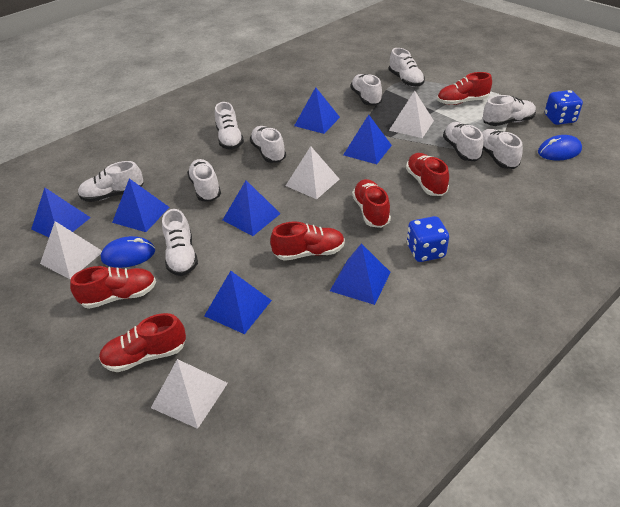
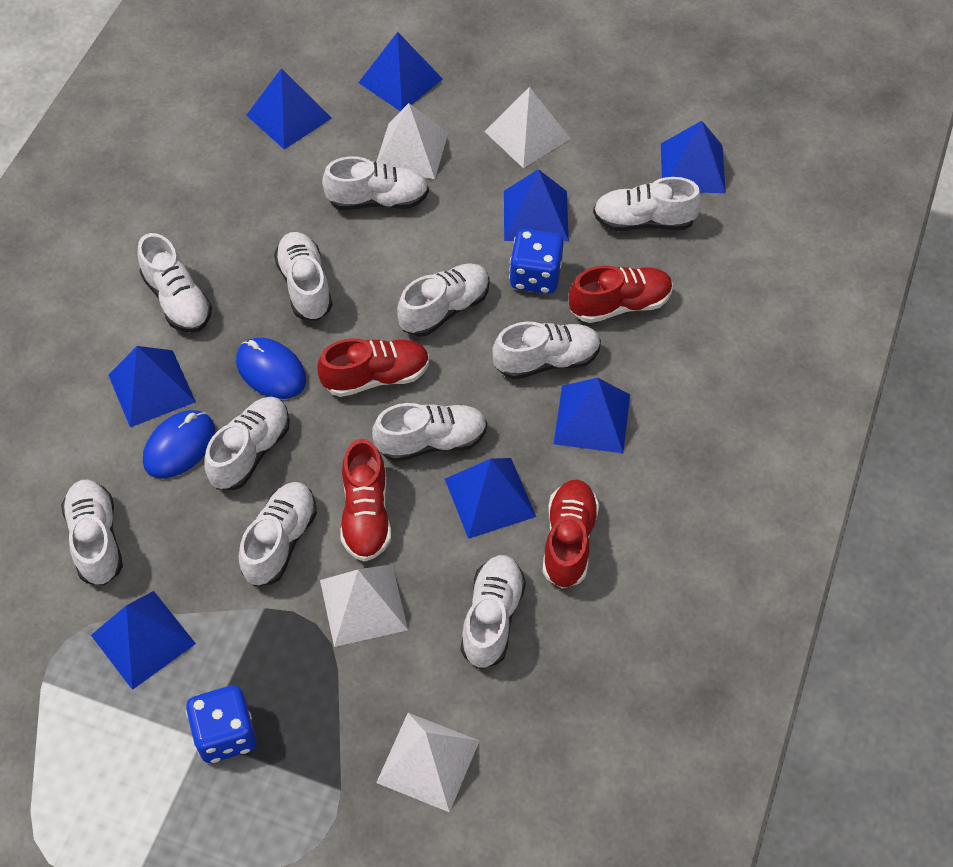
blue pyramid: [31,187,91,237] [112,178,169,232] [204,271,272,334] [223,180,281,236] [294,87,340,134] [330,243,391,305] [343,115,392,164] = 7 -> [91,591,196,690] [108,346,196,427] [246,68,332,150] [358,32,443,111] [445,458,536,539] [504,169,569,241] [554,378,630,453] [661,121,726,193] = 8
red shoe: [70,266,156,309] [99,313,186,372] [270,221,345,261] [352,179,391,228] [406,153,449,196] [437,72,492,105] = 6 -> [317,338,430,397] [341,439,391,562] [543,479,599,589] [569,265,673,323] = 4
white shoe: [78,161,143,202] [162,209,198,276] [187,159,221,201] [215,102,244,150] [250,126,286,163] [350,74,383,106] [389,48,425,87] [443,122,484,161] [482,129,523,169] [483,95,536,126] = 10 -> [61,479,123,585] [137,233,212,333] [204,397,290,490] [239,482,317,586] [274,232,333,321] [322,156,429,210] [372,403,487,462] [397,263,490,337] [461,555,526,669] [492,322,601,380] [593,177,702,231] = 11

